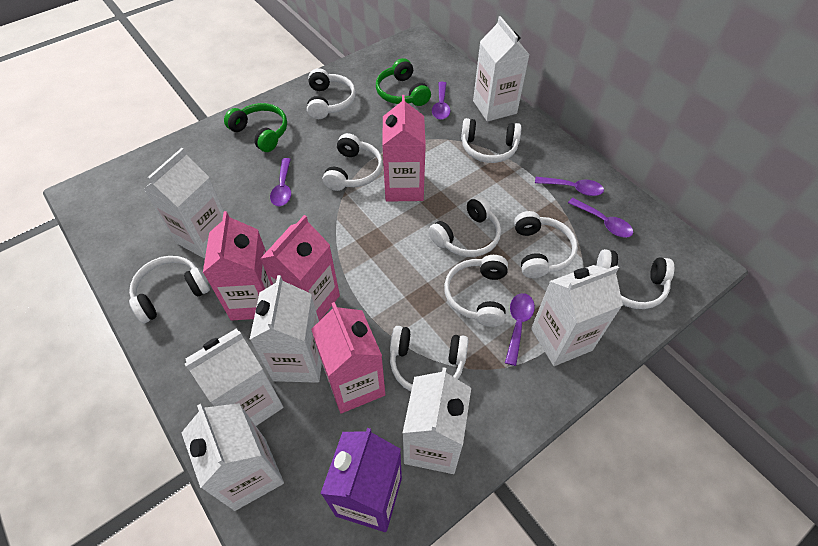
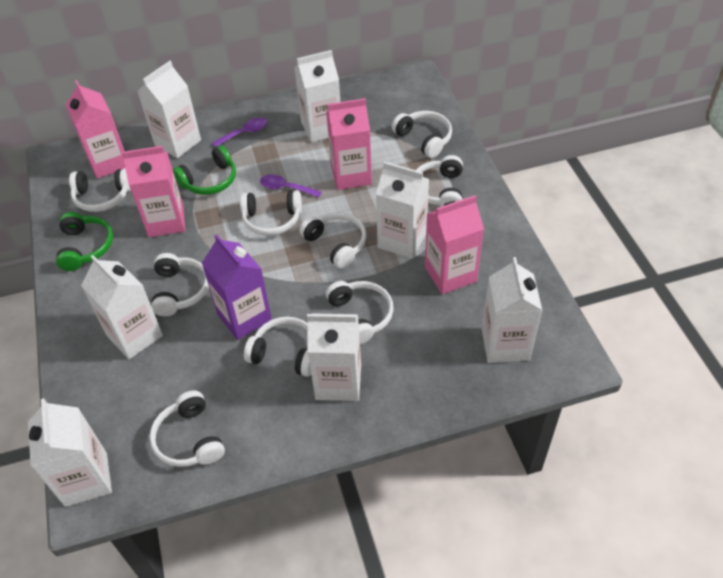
purple spoon: [270,158,291,206] [432,82,450,120] [505,293,535,366] [535,177,604,196] [568,198,633,238] = 5 -> [212,118,267,147] [260,174,322,198] = 2

